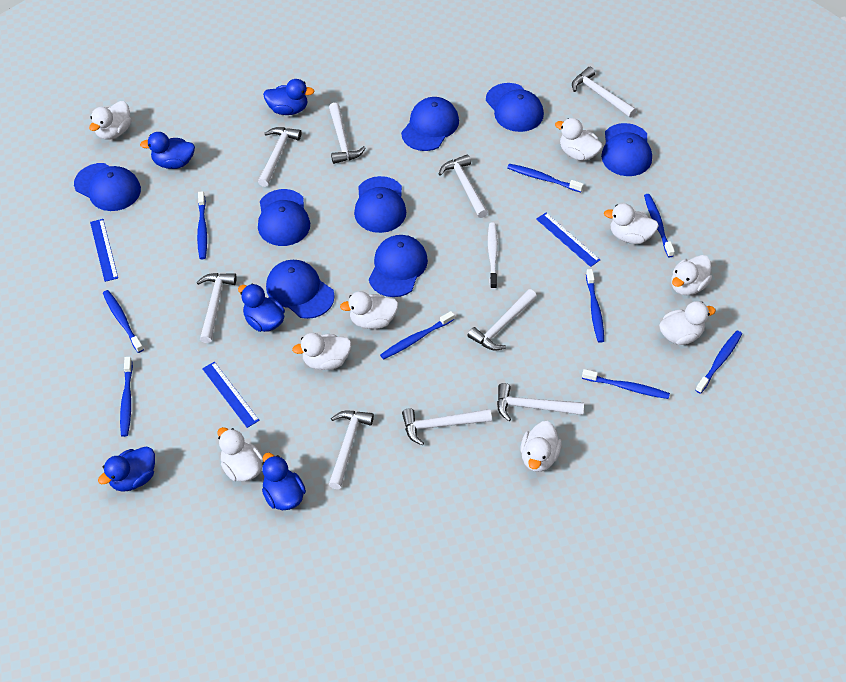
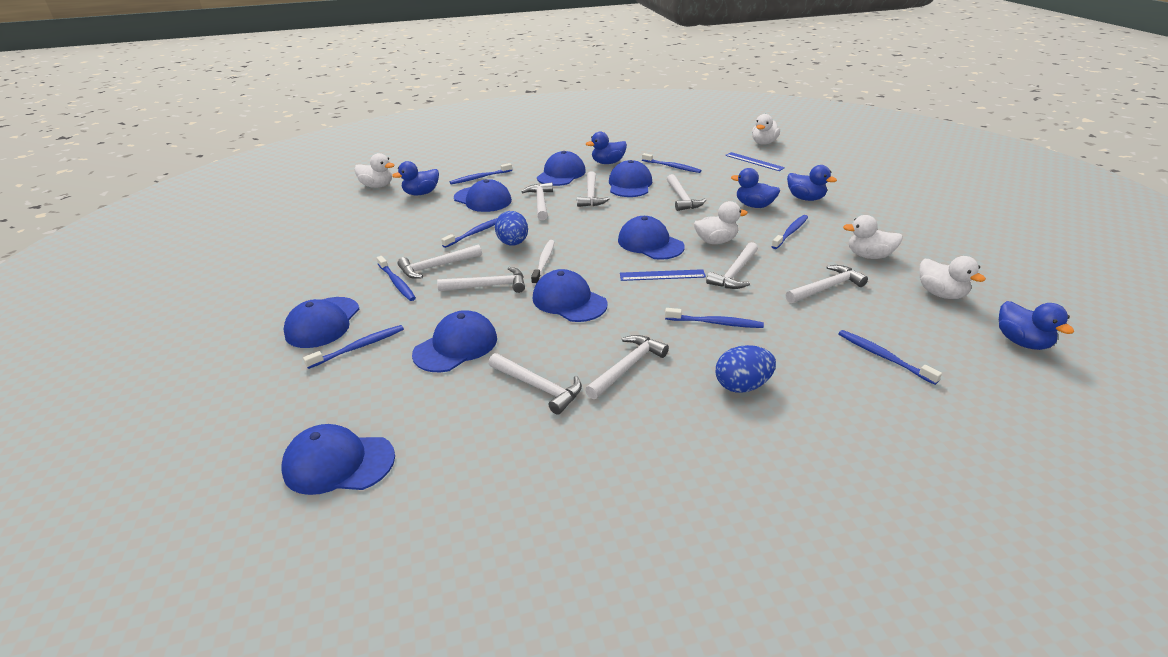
blue egg: none = 0 -> [495,211,528,246] [716,345,776,393] = 2
blue ruler: [90,219,118,282] [202,362,260,428] [536,213,600,267] = 3 -> [620,269,706,281] [725,152,785,171] = 2
blue toothbrush: [103,290,144,353] [120,357,133,437] [197,191,207,259] [380,311,455,360] [507,164,584,192] [582,369,670,399] [586,269,604,343] [644,194,675,258] [695,331,742,394] = 9 -> [303,325,404,369] [377,256,416,301] [441,218,497,248] [449,163,512,184] [642,153,702,173] [665,308,764,328] [771,215,808,249] [838,330,942,385] = 8
white duck: [89,101,131,140] [217,427,263,481] [292,333,351,370] [340,291,398,329] [521,421,562,472] [555,118,603,161] [604,203,659,244] [659,301,716,345] [671,255,712,295] = 9 -> [354,153,394,188] [694,201,748,244] [752,114,780,145] [843,215,903,259] [919,256,986,299] = 5

